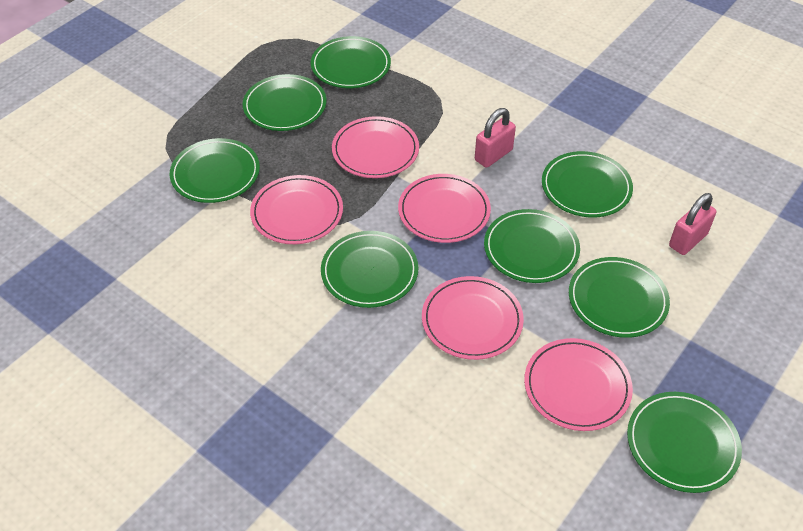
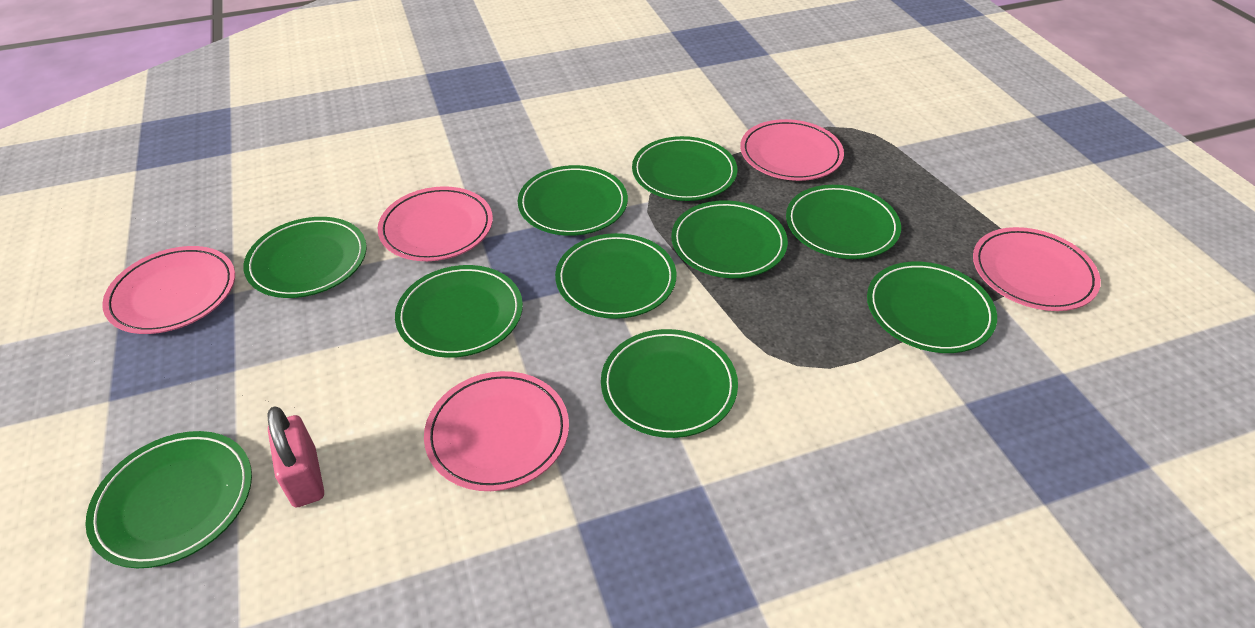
green plate: [170,138,260,203] [243,74,326,131] [311,36,391,88] [321,231,419,308] [484,209,580,283] [542,151,633,217] [569,257,670,338] [627,392,742,493] = 8 -> [85,431,252,568] [243,217,367,298] [395,265,523,358] [518,165,628,236] [555,233,677,319] [601,329,738,438] [632,136,738,201] [671,200,788,278] [786,185,901,259] [867,262,997,353] = 10
pink padlock: [475,108,516,168] [669,193,716,255] = 2 -> [268,406,324,507] = 1

